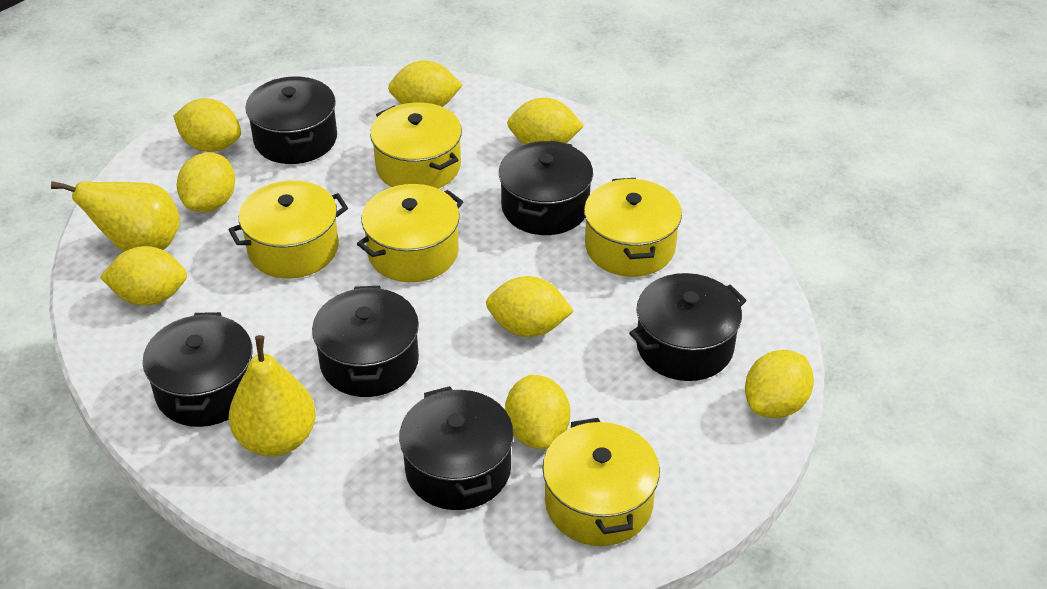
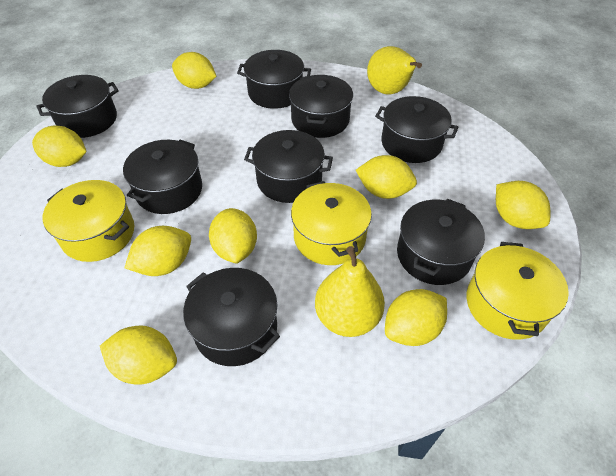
black pot: [143,312,253,427] [245,76,337,164] [312,286,419,397] [399,386,514,510] [499,141,593,235] [629,273,747,381] = 6 -> [36,75,119,138] [123,139,202,214] [183,268,280,366] [237,50,311,109] [244,130,333,203] [289,75,353,138] [375,96,458,163] [397,199,485,285] = 8
yellow pot: [228,180,348,279] [357,184,463,282] [370,102,462,189] [543,418,660,546] [584,178,682,277] = 5 -> [43,180,134,262] [291,181,372,265] [466,242,569,340] = 3

